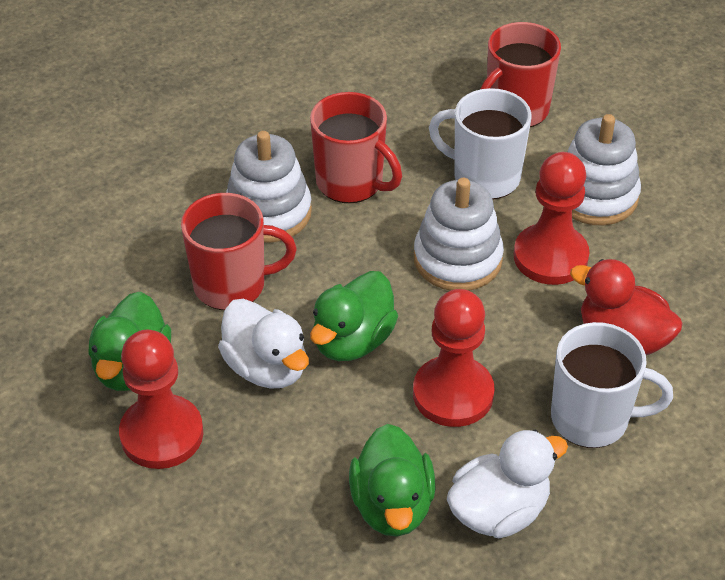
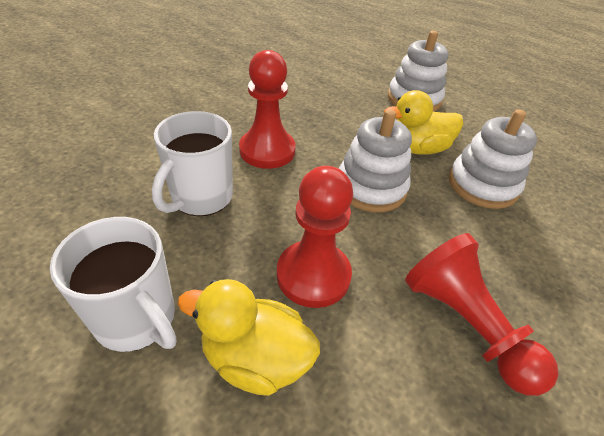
green duck: [89,292,171,391] [310,271,398,361] [349,424,435,537] = 3 -> none = 0
red duck: [570,259,683,355] = 1 -> none = 0
red mug: [181,193,297,310] [310,92,402,203] [480,22,561,127] = 3 -> none = 0
white duck: [218,299,309,389] [447,430,568,538] = 2 -> none = 0
yellow duck: none = 0 -> [178,279,320,396] [384,90,463,155] = 2

